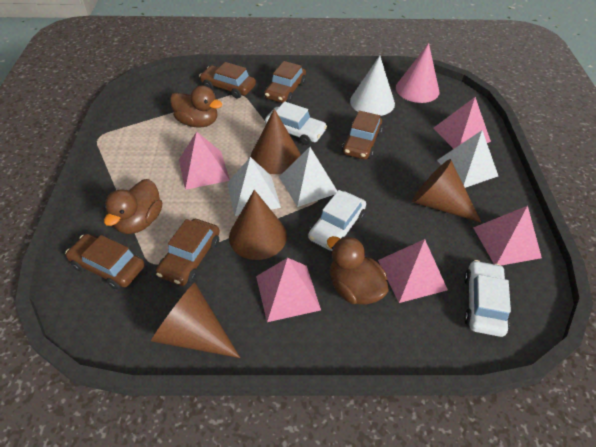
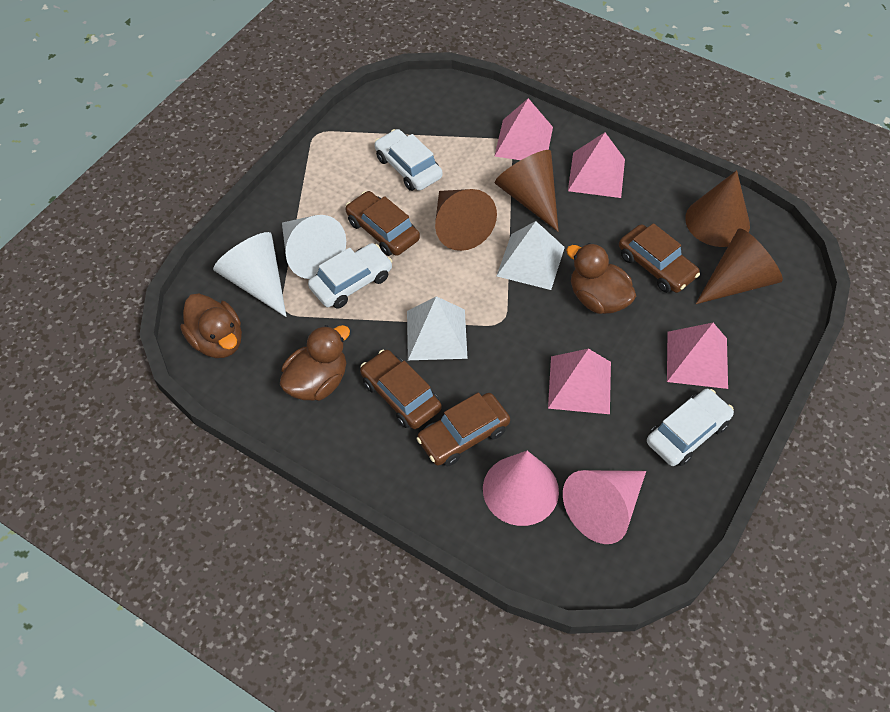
brown car: [66,234,145,290] [156,219,220,286] [199,62,256,99] [264,61,306,103] [342,111,383,159] = 5 -> [346,191,420,256] [360,350,442,429] [417,392,510,466] [619,223,700,293] = 4
pink cone: [396,43,439,103] = 1 -> [483,451,559,526] [563,470,646,544] = 2
pink pyramid: [179,131,230,190] [256,258,321,322] [378,239,448,303] [434,97,491,149] [473,206,542,266] = 5 -> [495,98,553,160] [548,349,611,414] [568,132,625,198] [667,323,728,389] = 4
white cone: [350,56,395,116] = 1 -> [213,232,287,317] [282,215,346,279] = 2
white pyramid: [227,157,281,216] [279,147,337,207] [437,130,498,188] = 3 -> [407,296,468,360] [497,221,565,290] = 2

